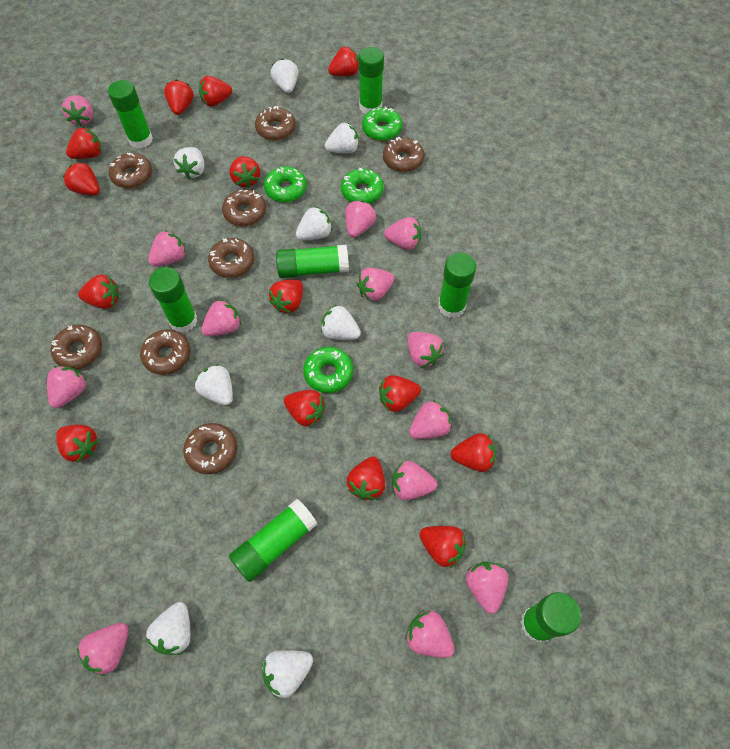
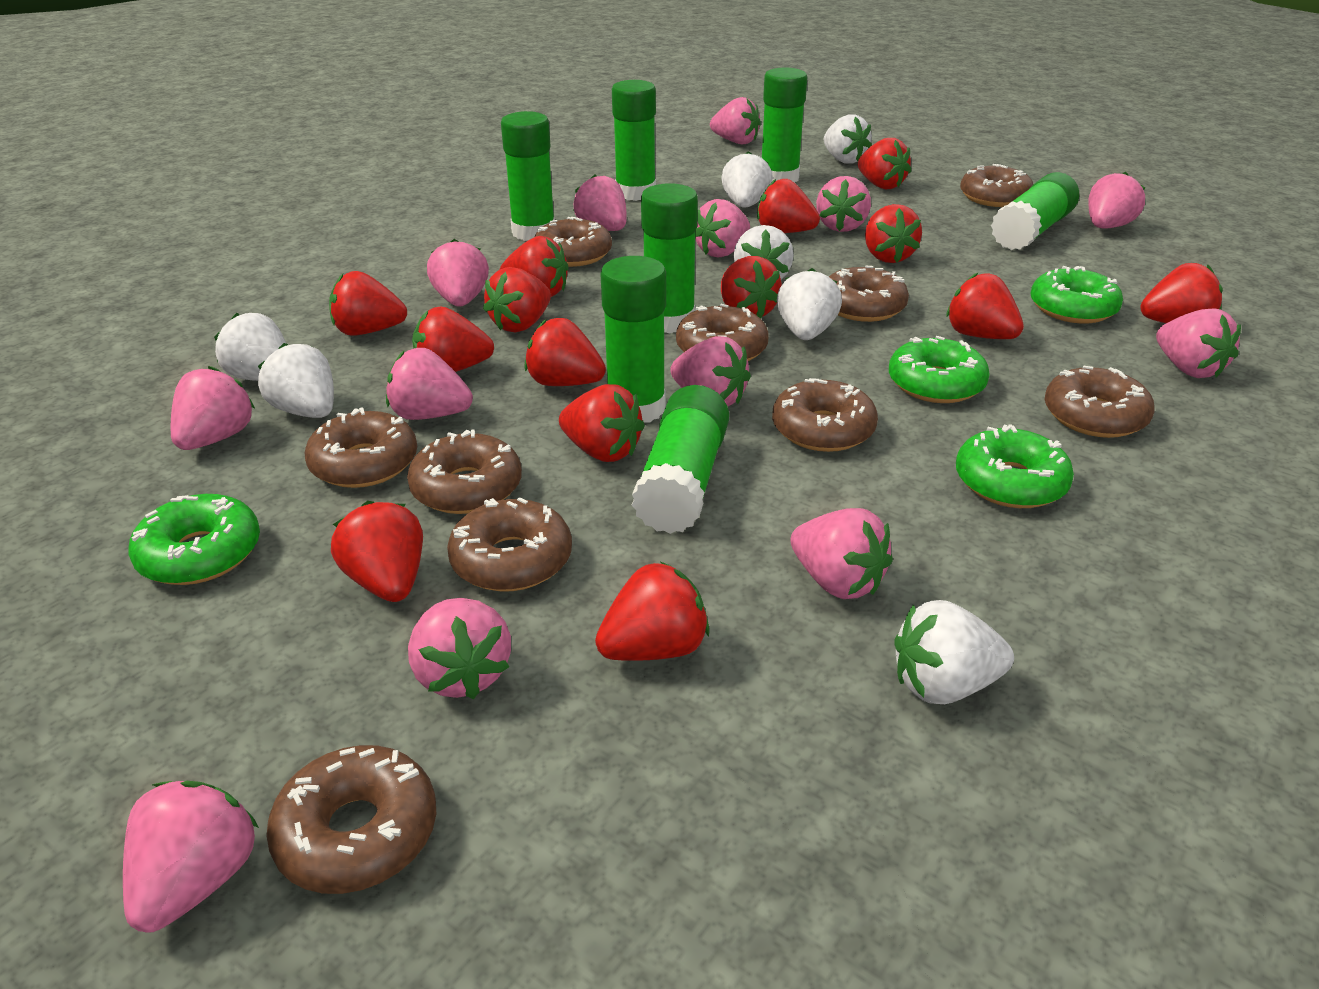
brown donut: [51,325,102,369] [109,153,152,188] [140,329,191,375] [183,423,237,474] [208,238,254,278] [222,189,266,226] [255,106,296,140] [383,136,424,172] = 8 -> [266,745,436,894] [305,407,417,488] [407,429,522,514] [447,497,572,591] [535,217,612,267] [676,304,769,361] [772,378,878,452] [829,265,909,322] [960,164,1033,207] [1045,365,1155,438] = 10
white strawberry: [146,602,190,655] [174,147,204,179] [195,364,233,406] [262,650,313,698] [270,59,298,93] [296,206,332,240] [321,305,361,340] [325,122,359,153] = 8 -> [214,313,286,381] [258,343,334,418] [721,151,773,208] [734,225,794,279] [777,268,842,340] [824,115,872,164] [894,600,1014,704] = 7

